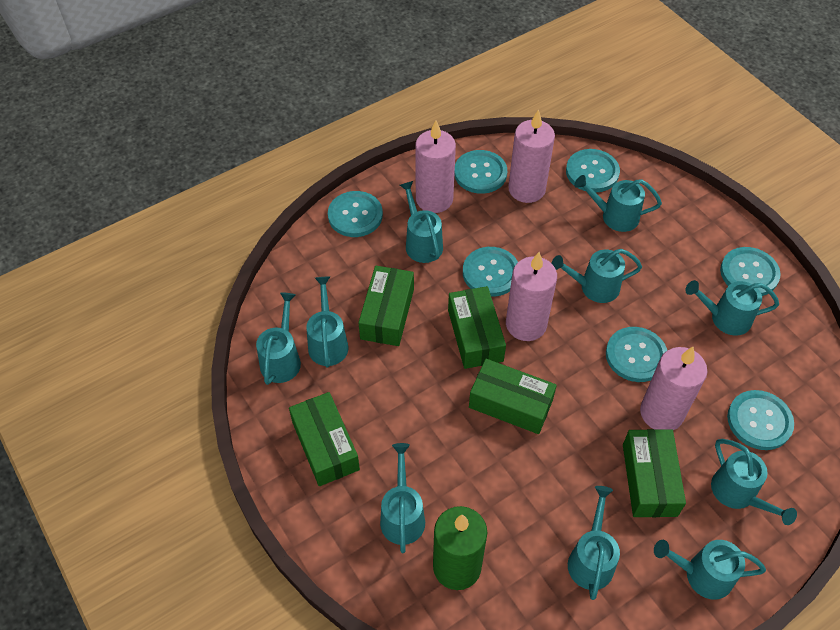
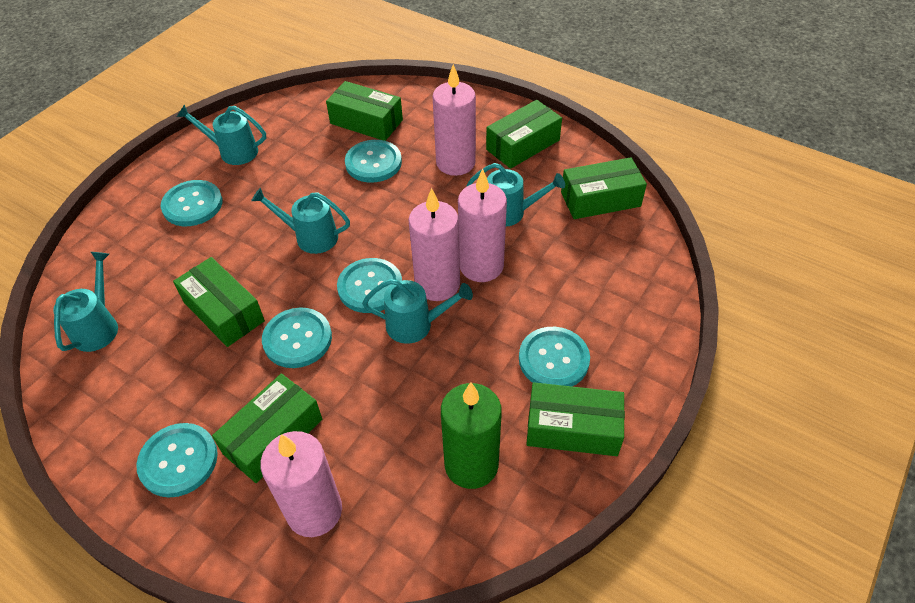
green box: [289,392,360,486] [358,266,414,346] [448,286,506,369] [469,359,557,434] [623,429,686,517] = 5 -> [173,257,265,347] [212,374,322,483] [326,81,403,141] [486,100,562,169] [526,382,625,456] [561,157,647,219] = 6
turquoise button: [328,191,383,237] [454,150,507,194] [463,247,518,297] [566,149,620,193] [606,327,667,382] [720,247,781,296] [727,390,794,450] = 7 -> [136,423,218,498] [161,180,223,226] [262,308,332,368] [337,258,402,313] [345,140,402,183] [519,327,590,386] = 6
turquoise watering can: [256,292,301,385] [306,277,349,368] [380,443,425,553] [400,181,443,263] [552,249,642,303] [568,486,620,600] [574,175,662,232] [654,540,766,600] [685,280,779,335] [711,439,797,525] = 10 -> [53,252,118,352] [177,104,266,165] [251,188,350,254] [362,279,473,344] [466,163,565,227] = 5

